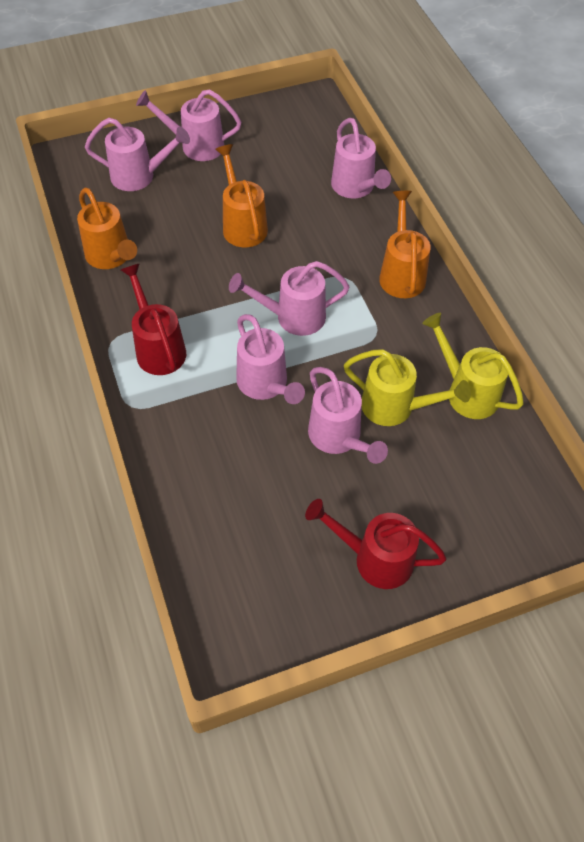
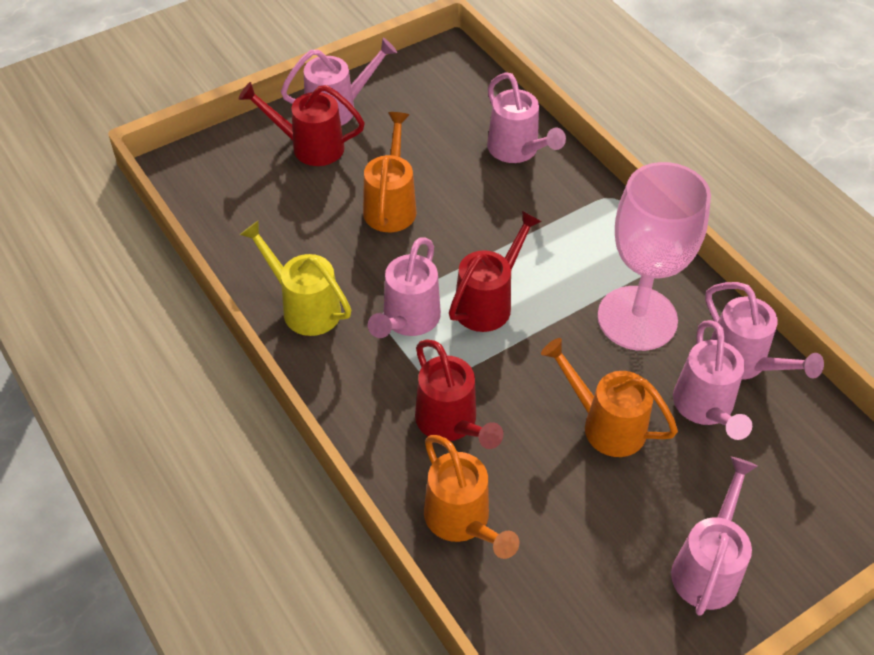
pink goblet: none = 0 -> [597,162,711,351] = 1
red watering can: [121,263,186,375] [305,499,447,589] = 2 -> [239,82,365,166] [415,339,503,449] [449,211,542,332] = 3
yellow watering can: [344,349,471,426] [422,313,524,419] = 2 -> [240,220,351,336] = 1

